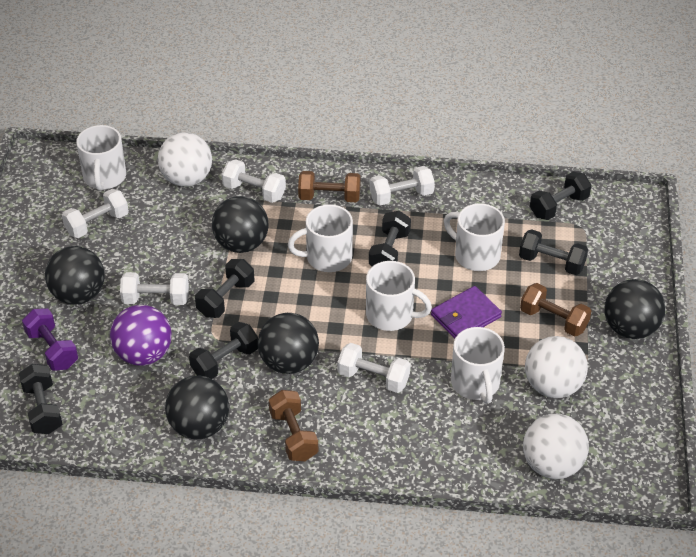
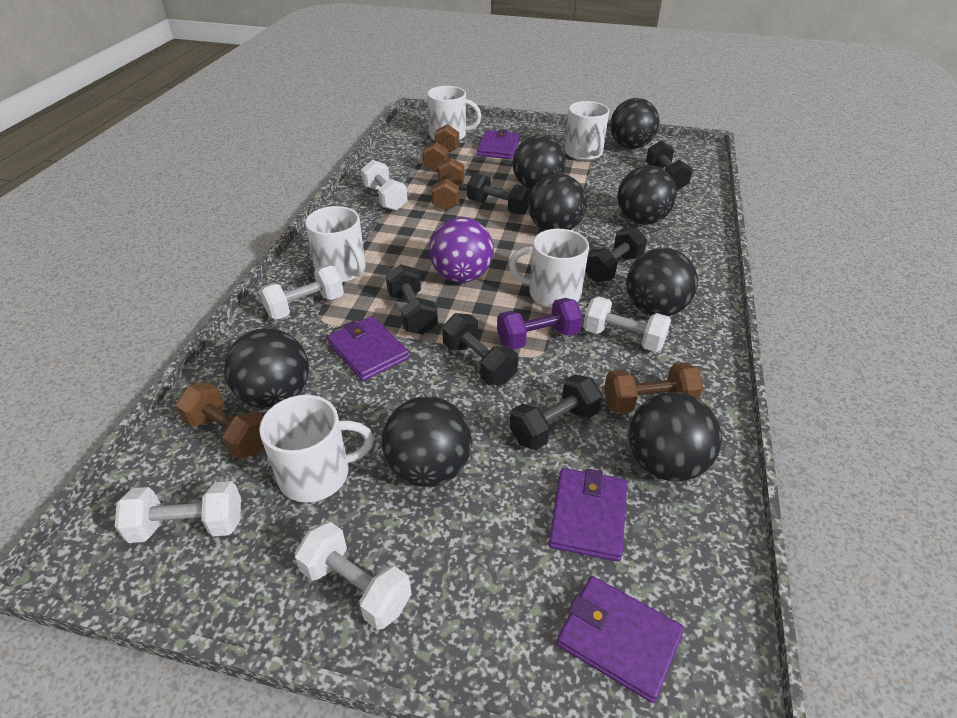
black ball: [45,246,105,305] [165,375,229,439] [212,196,269,253] [258,313,319,374] [604,279,665,339] = 5 -> [224,328,309,409] [382,396,472,487] [513,135,566,190] [528,174,587,231] [610,98,660,149] [617,166,677,225] [626,248,698,316] [628,392,722,481] = 8
brown dumbbell: [269,390,318,461] [298,171,360,202] [520,283,591,337] = 3 -> [175,382,264,459] [423,124,459,172] [432,157,464,211] [604,363,703,414] = 4
purple wallet: [431,286,502,339] = 1 -> [327,316,409,381] [477,129,520,159] [549,468,627,562] [556,576,684,703] = 4
white ball: [158,132,212,187] [523,414,589,479] [525,336,588,398] = 3 -> none = 0

